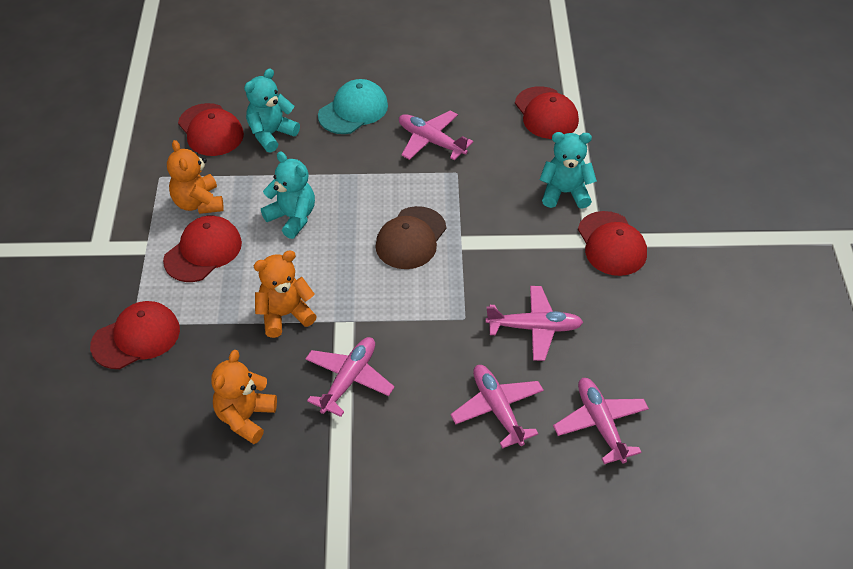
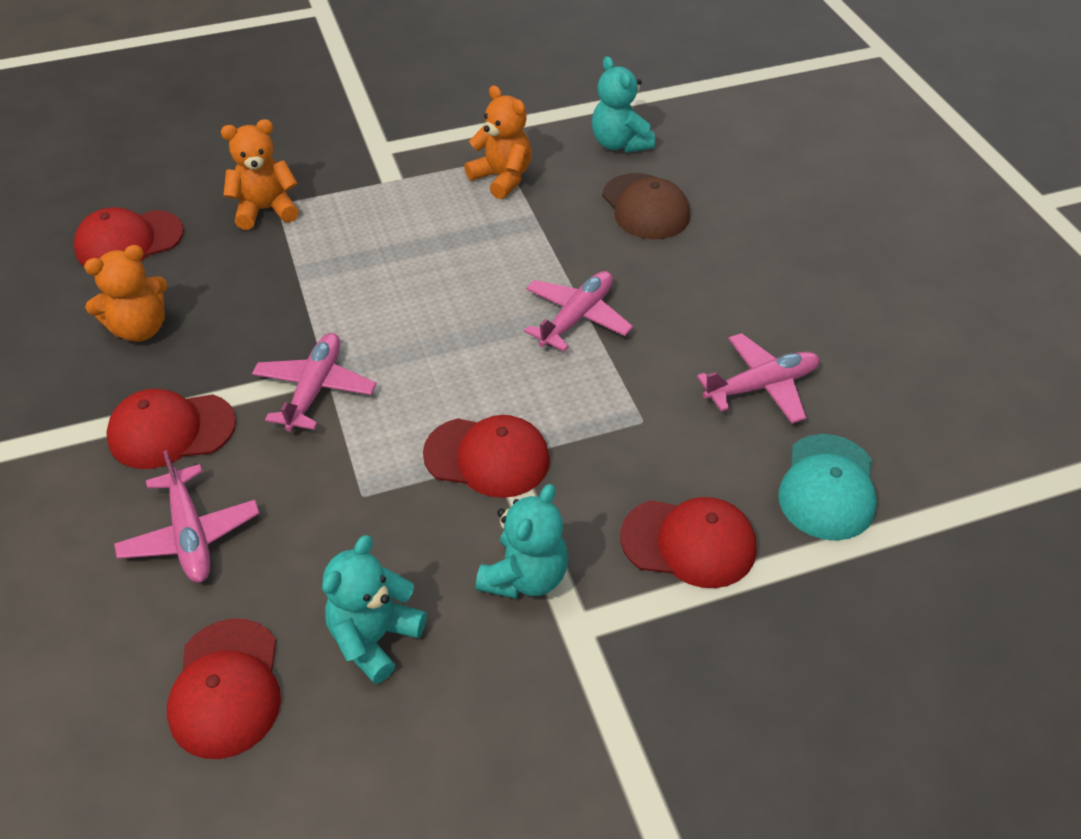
pink plane: [305,337,395,417] [399,111,473,160] [450,365,544,449] [486,286,583,361] [553,378,649,464] = 5 -> [114,450,260,583] [252,333,376,432] [524,271,633,351] [697,333,820,424] = 4

